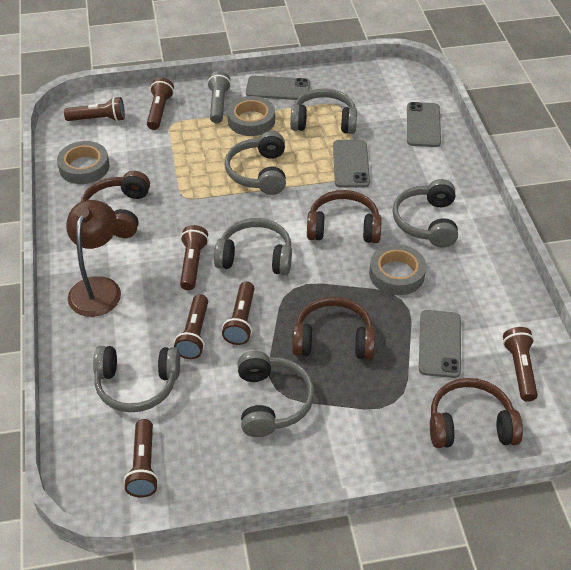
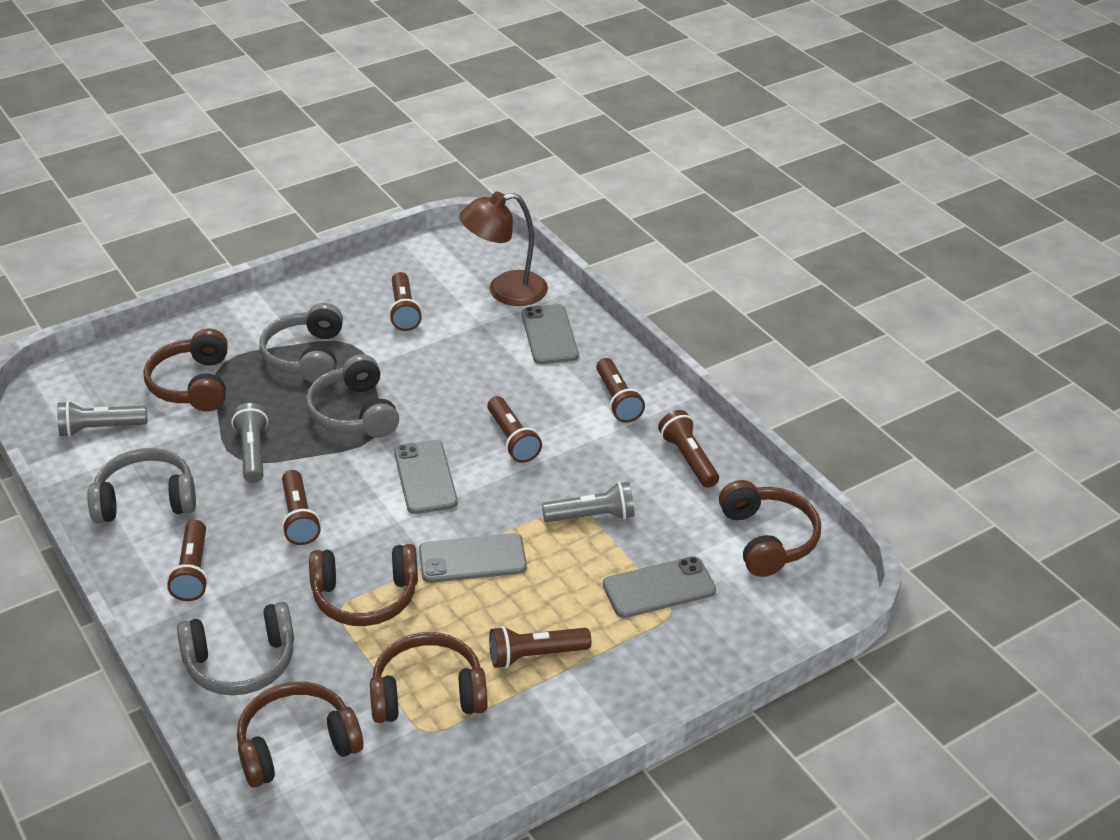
brown headphones: [81,171,150,238] [292,297,375,360] [307,190,381,243] [430,378,523,448] = 4 -> [144,329,228,411] [237,682,363,787] [309,544,418,626] [370,632,488,723] [719,480,821,577] = 5
grey flashlight: [207,71,231,123] = 1 -> [57,401,147,437] [231,403,268,483] [542,482,635,522] = 3
grey headphones: [93,346,180,412] [214,218,292,275] [225,131,286,195] [237,351,314,437] [290,88,357,134] [392,179,458,247] = 6 -> [87,448,196,524] [177,602,294,696] [259,303,343,383] [306,354,399,438] = 4
grey tape: [57,141,110,184] [227,96,275,136] [369,244,426,295] = 3 -> none = 0

